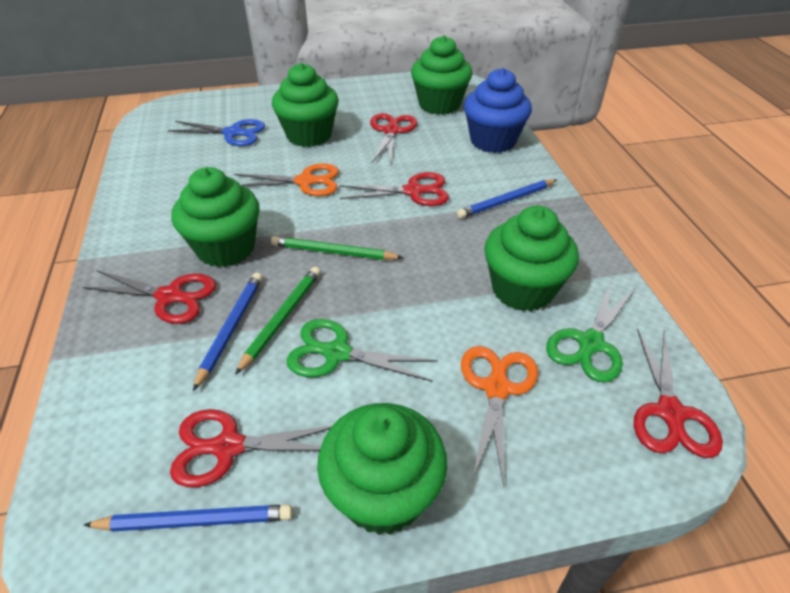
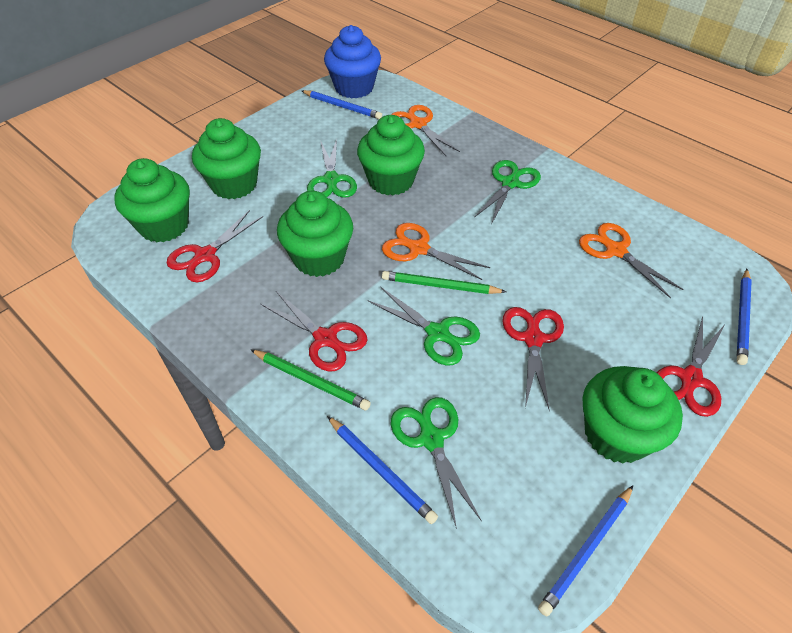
blue pencil: [83,504,293,532] [193,273,262,391] [457,179,557,219] = 3 -> [302,90,382,119] [327,416,438,524] [538,485,633,617] [737,269,752,365] = 4
blue scissors: [168,119,265,146] = 1 -> none = 0
green scissors: [287,319,438,381] [546,282,635,383] = 2 -> [307,139,357,198] [368,287,480,366] [391,397,482,529] [475,160,541,224] = 4
orange scissors: [234,163,339,196] [461,346,538,486] = 2 -> [382,223,490,280] [391,105,460,156] [579,223,684,299] = 3
red scissors: [83,270,216,324] [170,409,332,487] [340,172,449,206] [370,113,417,165] [634,328,723,458] = 5 -> [166,210,263,282] [261,291,367,371] [502,307,564,411] [657,316,726,417] = 4

